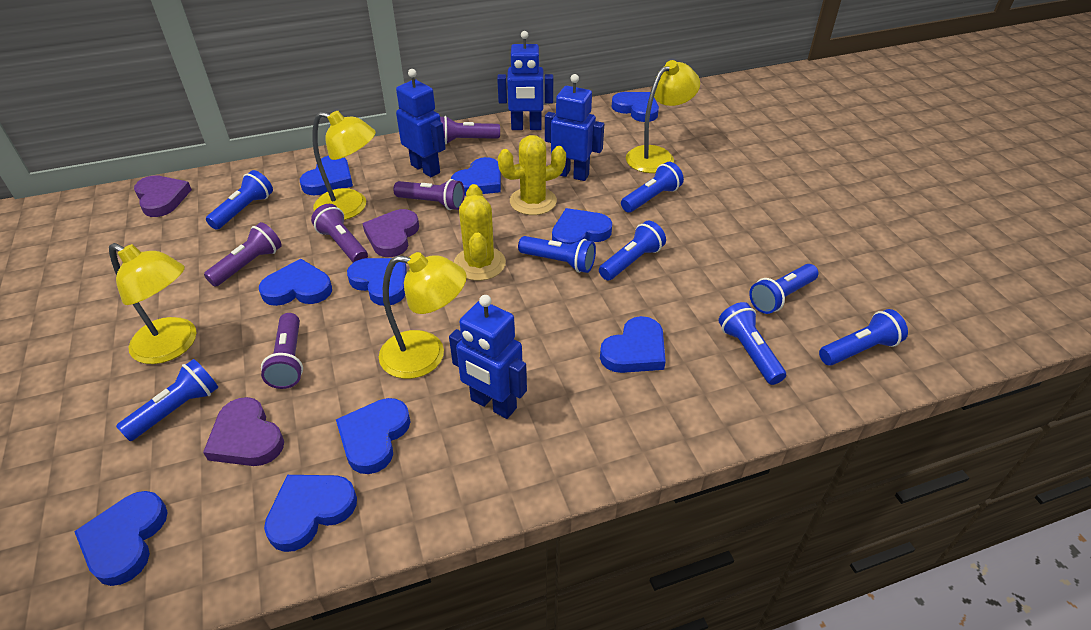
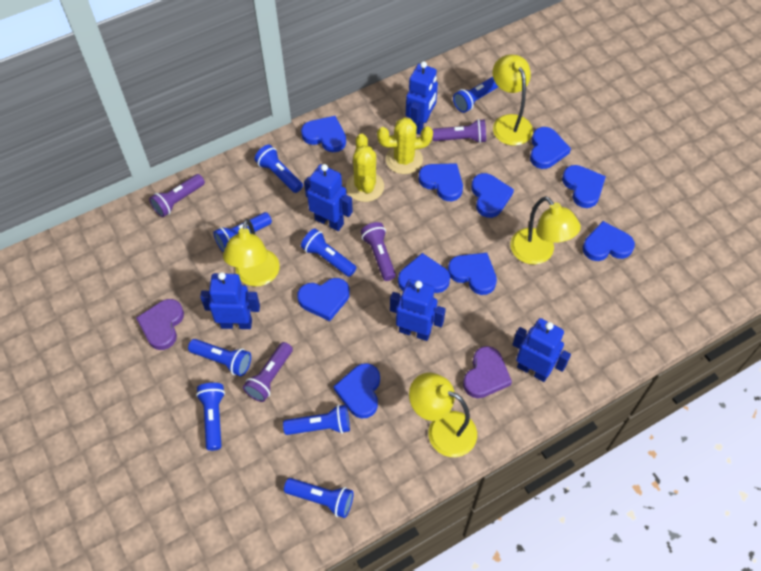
blue robot: [396,69,446,177] [449,295,527,419] [497,31,553,130] [545,74,604,181] = 4 -> [200,272,260,329] [304,164,353,231] [390,279,446,341] [406,61,438,134] [512,318,571,382] = 5
purple flashlight: [204,222,282,287] [261,313,303,389] [311,204,368,263] [393,179,465,210] [440,116,500,144] = 5 -> [149,174,205,217] [243,342,293,402] [361,222,396,281] [432,119,486,143] = 4
purple heart: [134,175,192,217] [203,397,284,466] [362,209,419,257] = 3 -> [136,299,184,350] [463,346,512,398] = 2

